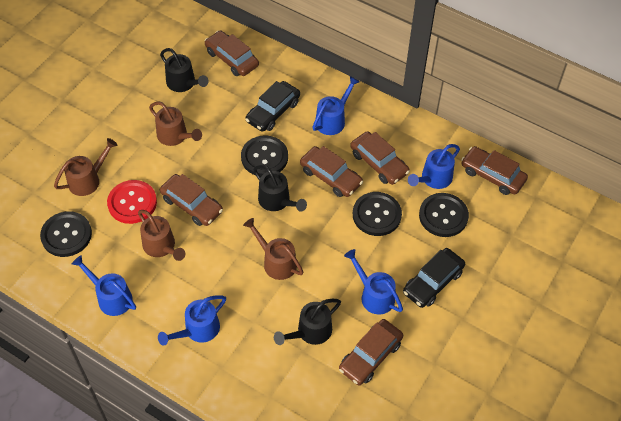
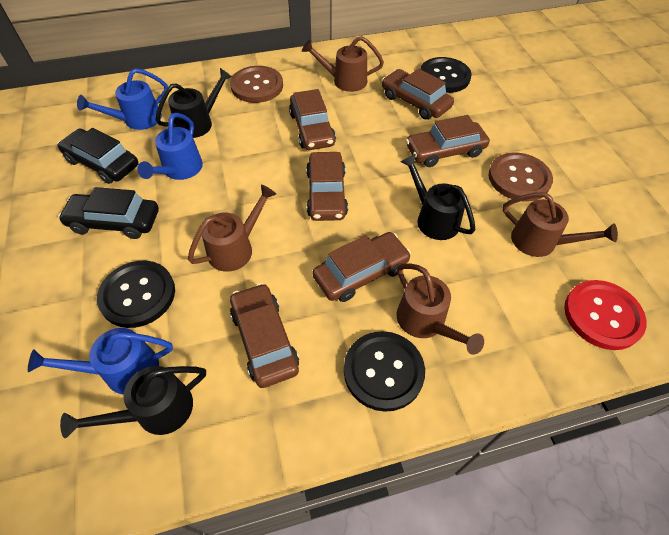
black button: [40,211,92,257] [241,136,288,176] [353,192,402,236] [419,193,469,237] = 4 -> [97,261,175,328] [344,331,425,412] [420,57,472,93] = 3
blue watering can: [72,255,136,316] [158,295,226,345] [312,76,360,135] [344,249,403,314] [408,144,460,189] = 5 -> [28,328,173,394] [77,68,168,130] [137,113,203,180] = 3
brown button: none = 0 -> [230,66,283,103] [488,152,553,202] = 2

